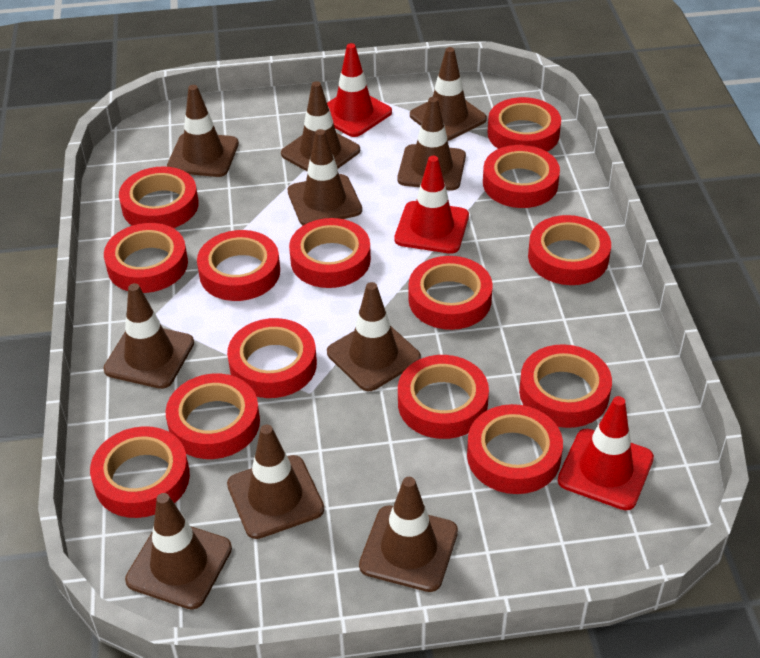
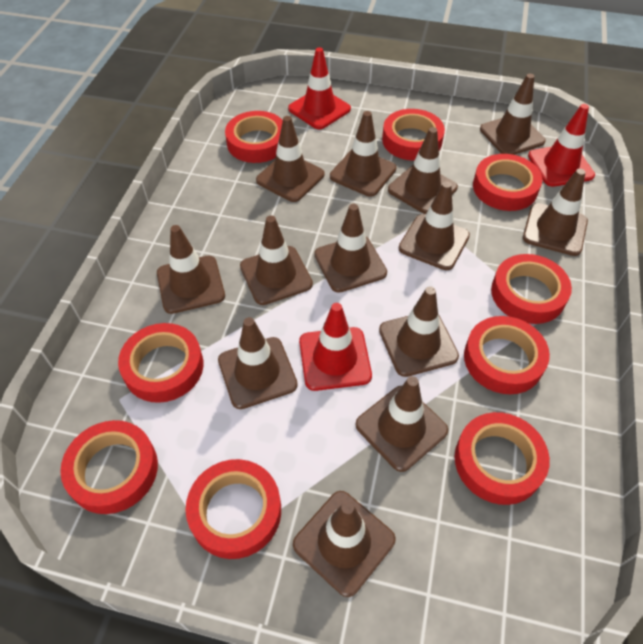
brown traffic cone: [103,283,194,389] [125,493,232,609] [167,85,239,177] [227,425,324,539] [281,81,360,172] [288,129,362,225] [327,282,421,391] [359,477,458,592] [397,97,466,190] [410,47,487,141] = 10 -> [157,225,225,314] [218,317,298,409] [240,215,313,305] [256,116,324,202] [293,491,396,597] [314,204,387,293] [330,111,397,197] [355,376,448,472] [379,286,459,377] [388,127,458,214] [399,181,470,270] [480,74,546,155] [523,169,588,256] = 13
red tape: [90,426,190,518] [104,223,188,293] [119,166,199,228] [166,373,260,459] [197,230,280,301] [227,318,317,398] [289,218,371,288] [398,355,489,439] [409,256,493,330] [467,404,563,494] [483,145,560,208] [487,97,561,151] [519,344,612,428] [528,215,611,285] = 14 -> [60,420,158,514] [118,323,204,403] [185,459,281,559] [225,111,283,163] [382,109,445,161] [454,412,550,505] [464,316,550,394] [473,154,542,211] [491,254,572,324] = 9

